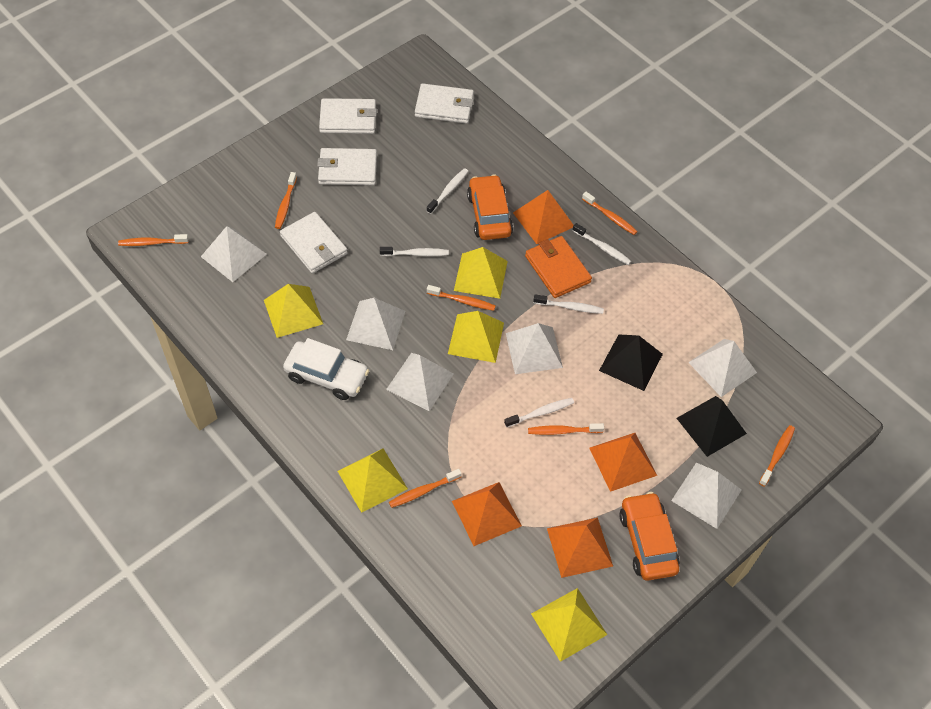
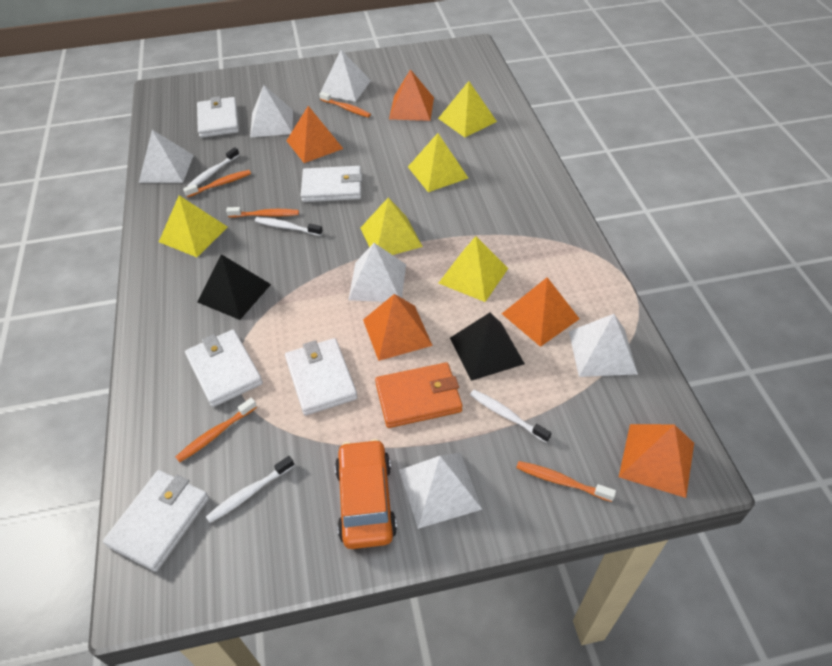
orange car: [467,175,513,240] [619,492,680,581] = 2 -> [335,439,397,549] = 1
orange pyramid: [452,482,522,546] [513,190,574,244] [547,518,613,578] [589,433,657,492] = 4 -> [286,106,343,163] [363,294,433,361] [389,69,434,121] [502,277,580,347] [619,424,694,498] = 5
orange toothbrush: [118,234,188,246] [275,172,297,229] [389,469,462,508] [427,285,496,311] [528,423,604,435] [582,192,638,235] [759,425,795,486] = 7 -> [176,398,257,462] [183,170,251,197] [226,207,299,218] [319,91,371,117] [516,461,616,502] = 5
white car: [283,338,369,400] = 1 -> none = 0
white toothbrush: [380,247,449,256] [427,168,468,214] [504,398,574,427] [533,294,604,314] [572,223,631,265] = 5 -> [187,147,239,187] [206,456,295,523] [255,217,323,236] [470,390,552,443] = 4
white wallet: [280,212,348,273] [317,148,377,185] [319,98,377,134] [415,83,474,124] = 4 -> [103,470,209,572] [185,330,263,407] [197,96,239,138] [285,338,358,416] [301,166,362,202] = 5

